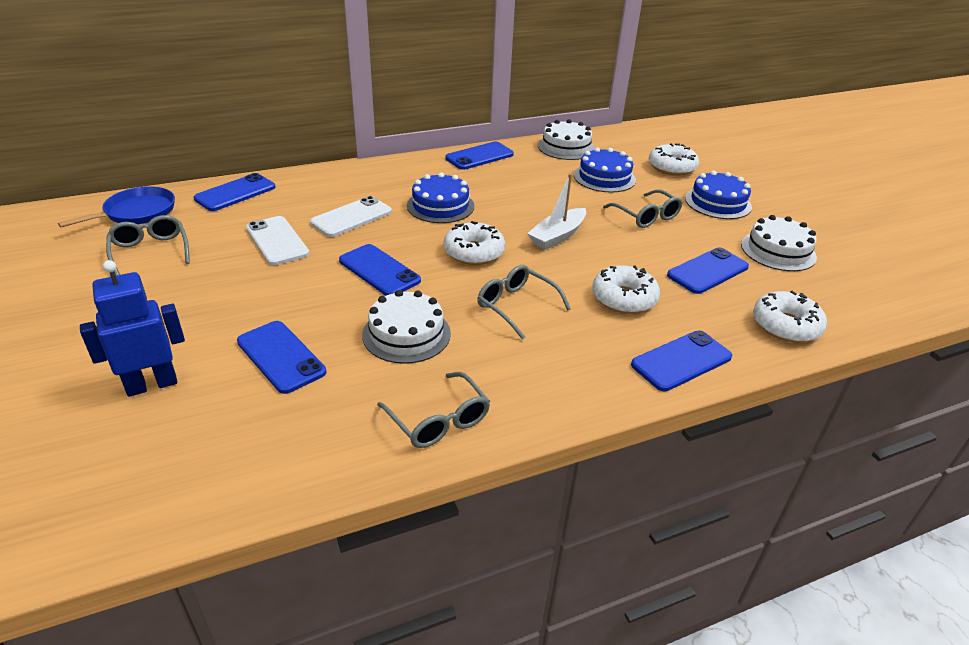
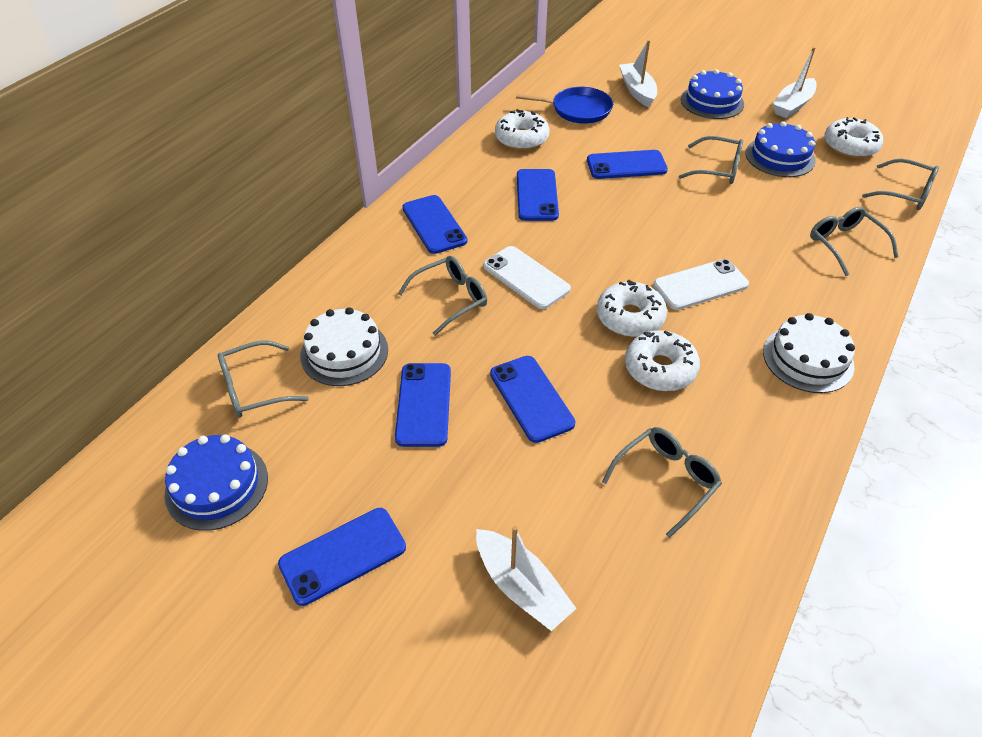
blue robot: [80,260,185,397] = 1 -> none = 0
grey glasses: [106,215,190,276] [377,372,490,448] [477,265,571,340] [603,190,683,228] = 4 -> [218,340,309,418] [398,256,487,336] [602,427,722,538] [678,136,743,184] [810,207,899,276] [862,159,939,210] = 6
white boat: [527,174,586,250] = 1 -> [476,526,577,631] [619,40,657,107] [773,47,817,118] = 3
white cake: [362,290,451,364] [538,119,595,160] [741,215,817,271] = 3 -> [300,307,388,386] [763,313,855,393] = 2

